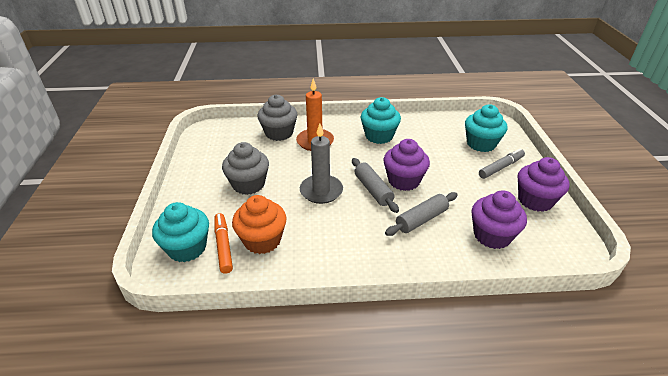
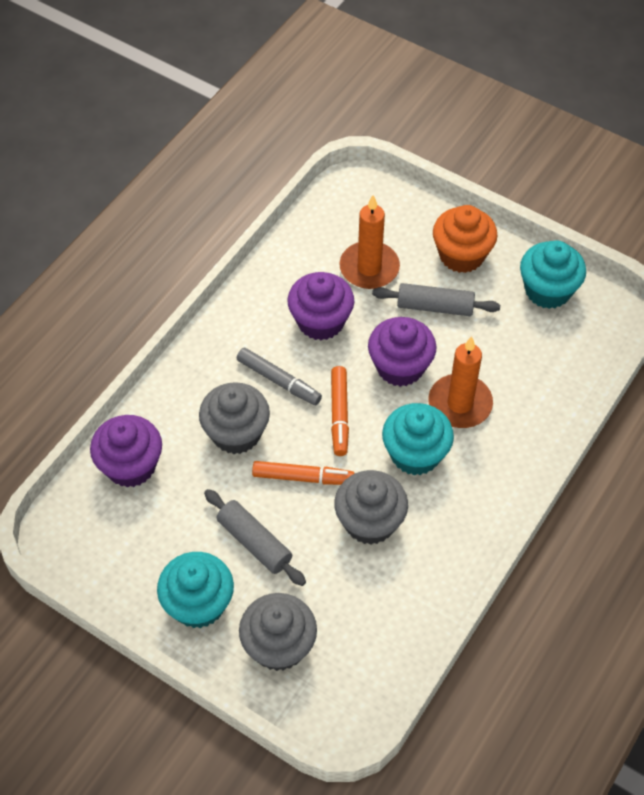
grey candle: [300,123,343,204] = 1 -> none = 0
grey cupcake: [222,142,269,195] [257,95,298,141] = 2 -> [199,382,270,454] [239,593,317,671] [334,470,408,545] = 3
orange candle: [296,78,334,151] = 1 -> [339,195,400,289] [428,336,493,428] = 2
orange marker: [214,213,233,274] = 1 -> [252,461,355,485] [331,366,349,456] = 2

